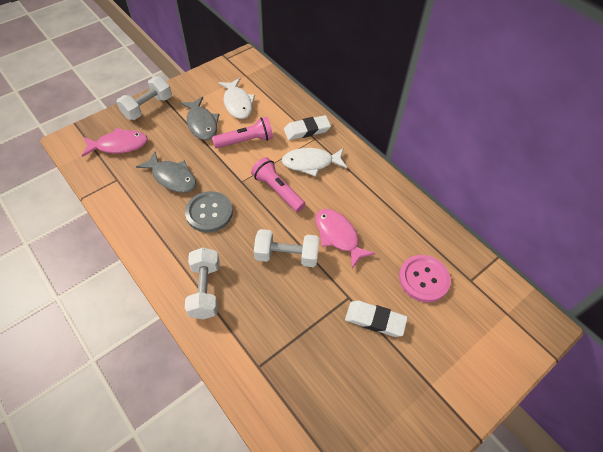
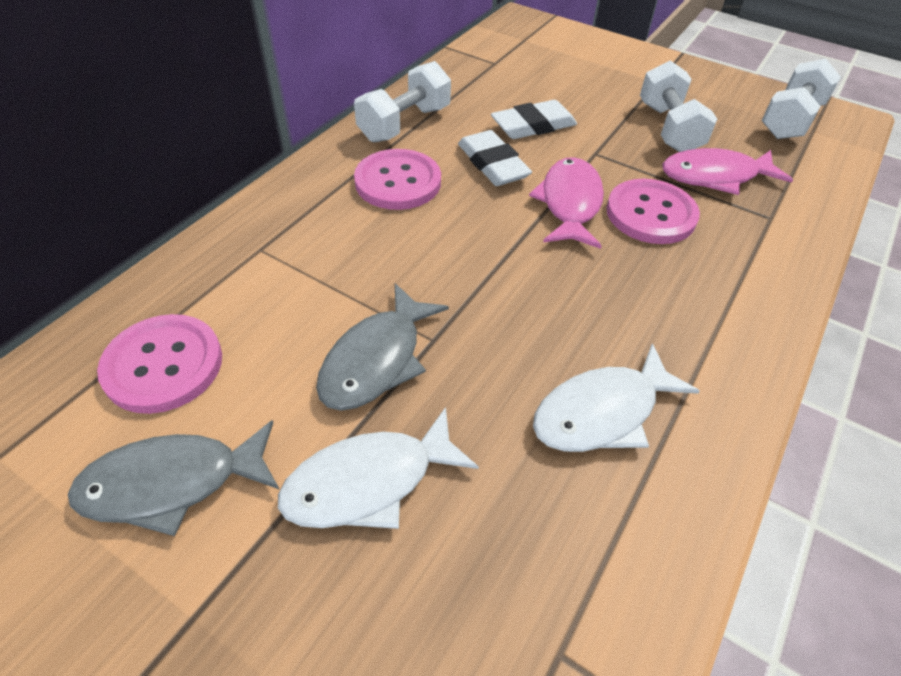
grey button: [185,191,233,232] = 1 -> none = 0
pink button: [399,255,451,303] = 1 -> [97,314,222,414] [354,149,441,210] [606,179,700,244] = 3
pink flashlight: [212,117,273,148] [251,157,306,212] = 2 -> none = 0

